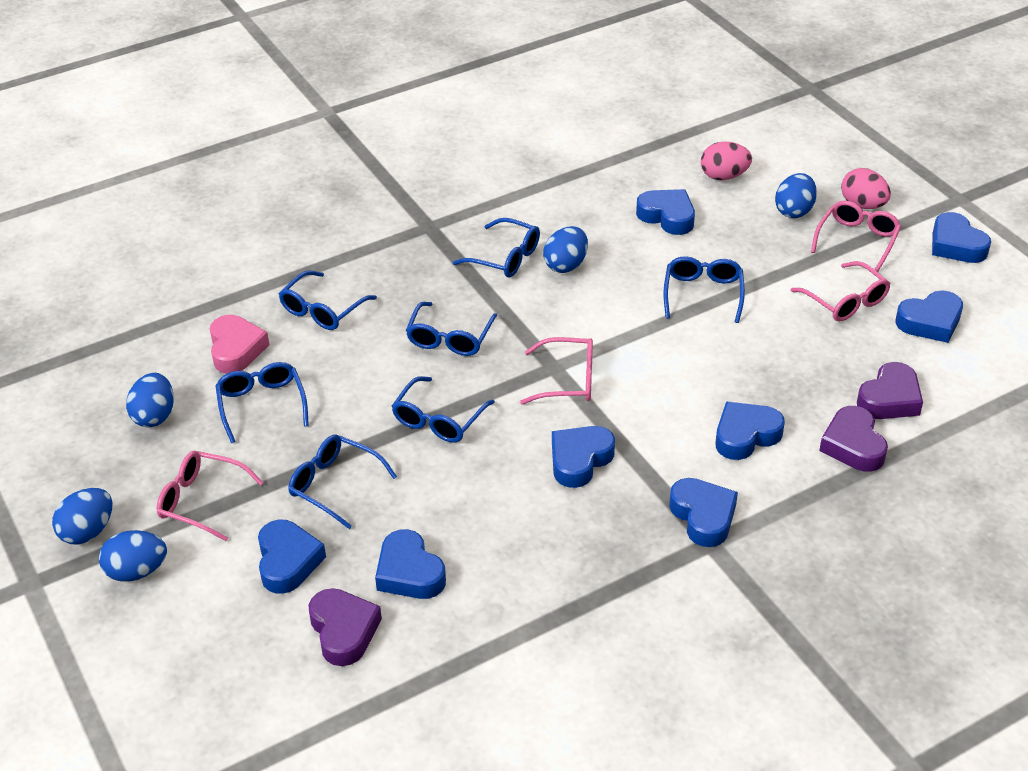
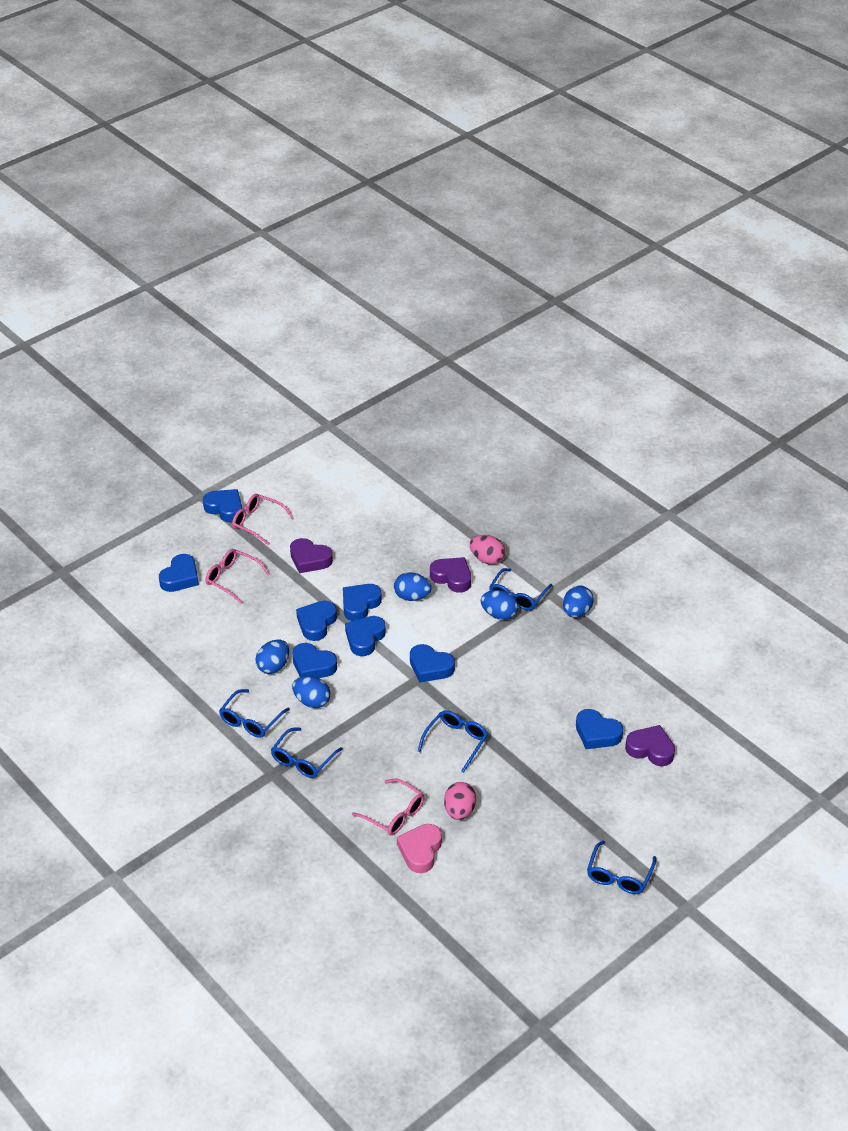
blue glasses: [215,362,309,443] [279,270,377,330] [288,435,397,529] [392,376,495,443] [406,302,497,356] [453,218,540,277] [664,256,745,323] = 7 -> [219,689,290,738] [271,727,343,778] [417,710,488,773] [489,568,553,610] [587,841,656,894] = 5
pink glasses: [157,451,263,541] [520,337,593,405] [790,261,891,322] [811,201,901,272] = 4 -> [206,549,270,604] [232,494,293,545] [352,779,424,835] = 3

